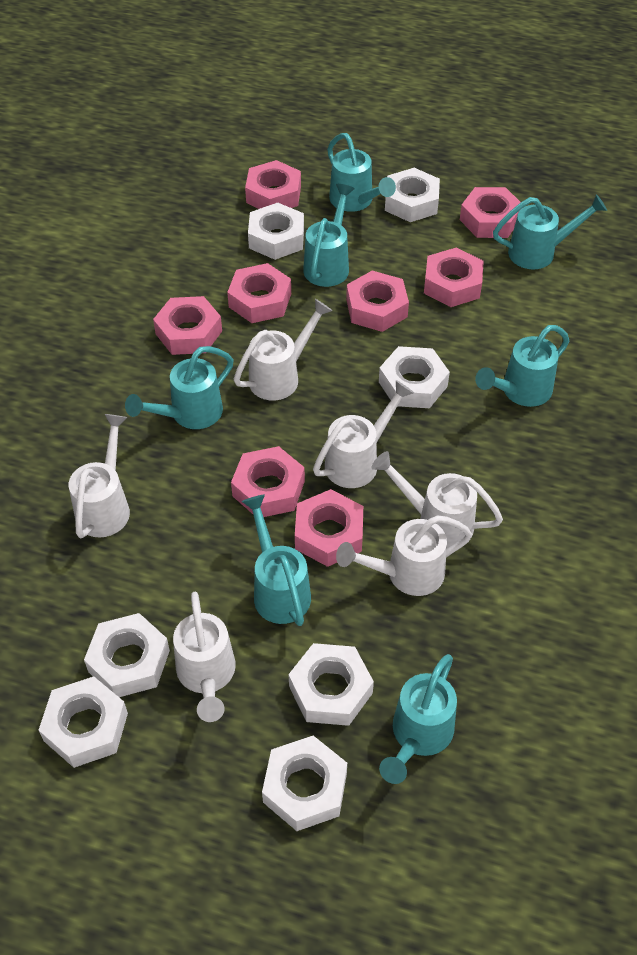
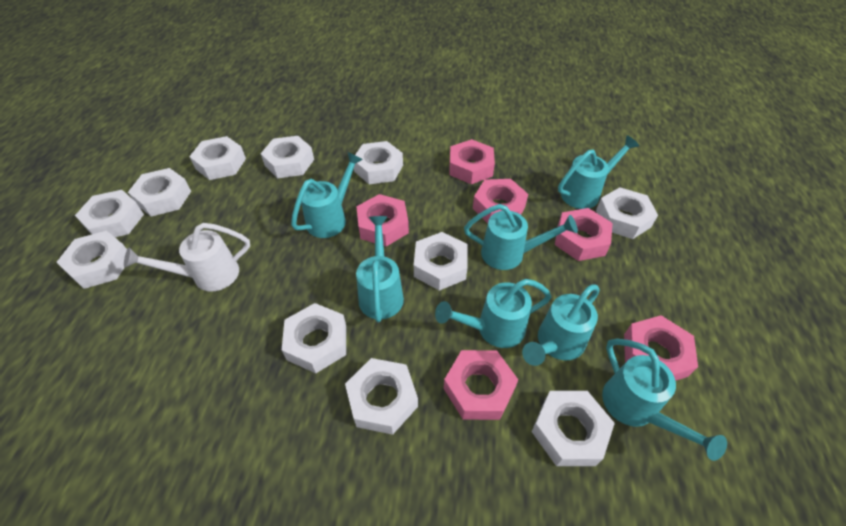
pink nut: [153,296,222,355] [227,263,291,323] [231,446,305,517] [245,160,301,209] [295,489,363,567] [346,271,409,332] [424,247,484,307] [460,187,521,238] = 8 -> [356,194,409,247] [444,350,518,420] [449,139,495,184] [473,179,528,223] [555,208,613,261] [624,315,698,381] = 6
white nut: [39,676,128,768] [84,613,170,697] [248,203,304,260] [262,736,347,831] [288,643,374,726] [379,346,450,408] [385,168,440,222] = 7 -> [56,231,127,289] [75,190,144,237] [128,168,191,217] [189,136,246,180] [261,136,314,178] [282,303,346,373] [345,358,418,435] [354,141,403,184] [414,232,468,291] [532,391,615,466] [596,187,658,239] = 11
white watering can: [69,414,130,538] [173,592,236,722] [234,299,332,401] [313,380,414,488] [336,515,472,596] [372,451,503,549] = 6 -> [124,223,250,291] = 1

